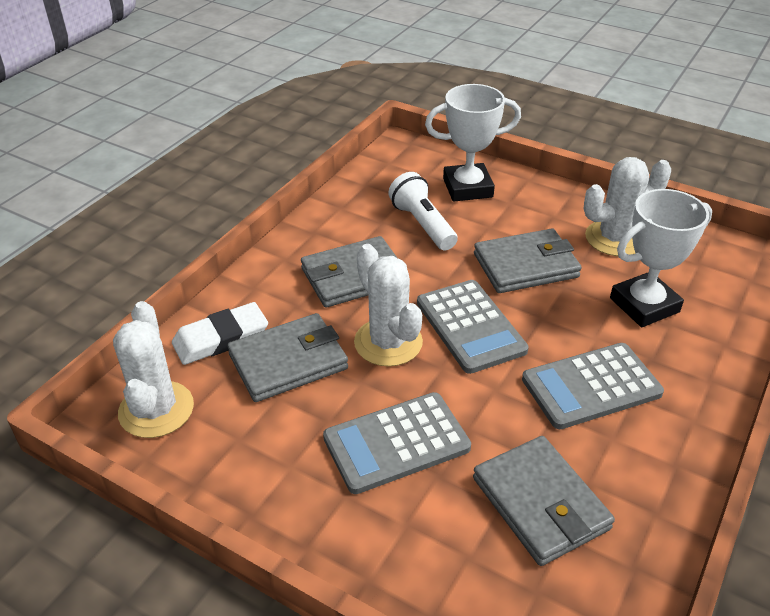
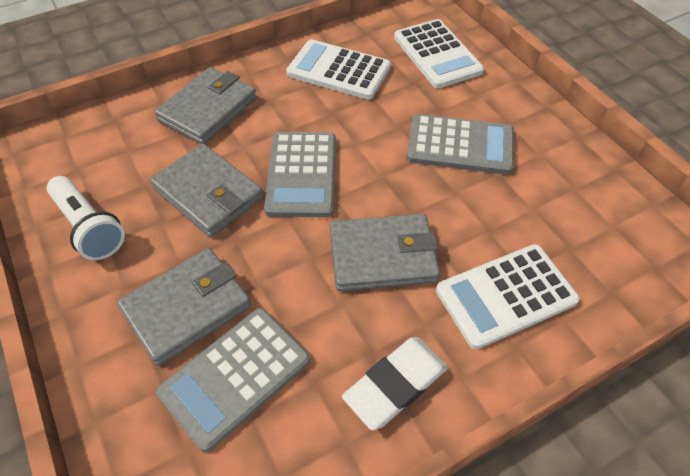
white cactus: [113,301,194,438] [354,244,423,367] [584,157,671,256] = 3 -> none = 0
white calculator: none = 0 -> [286,39,391,100] [394,19,484,88] [436,244,580,349] = 3
white trophy: [425,84,521,202] [610,189,712,327] = 2 -> none = 0

